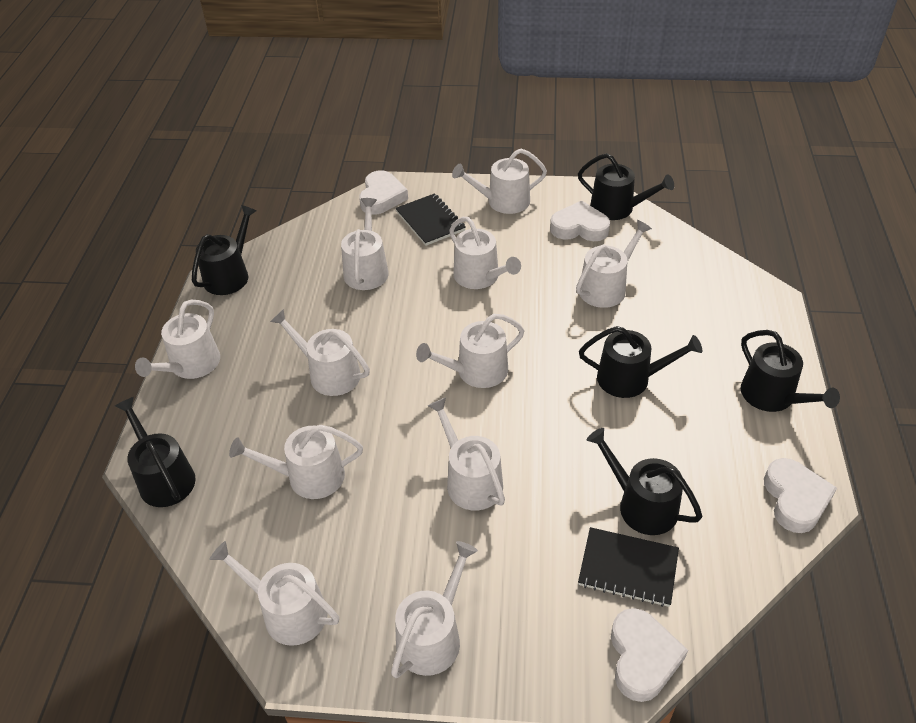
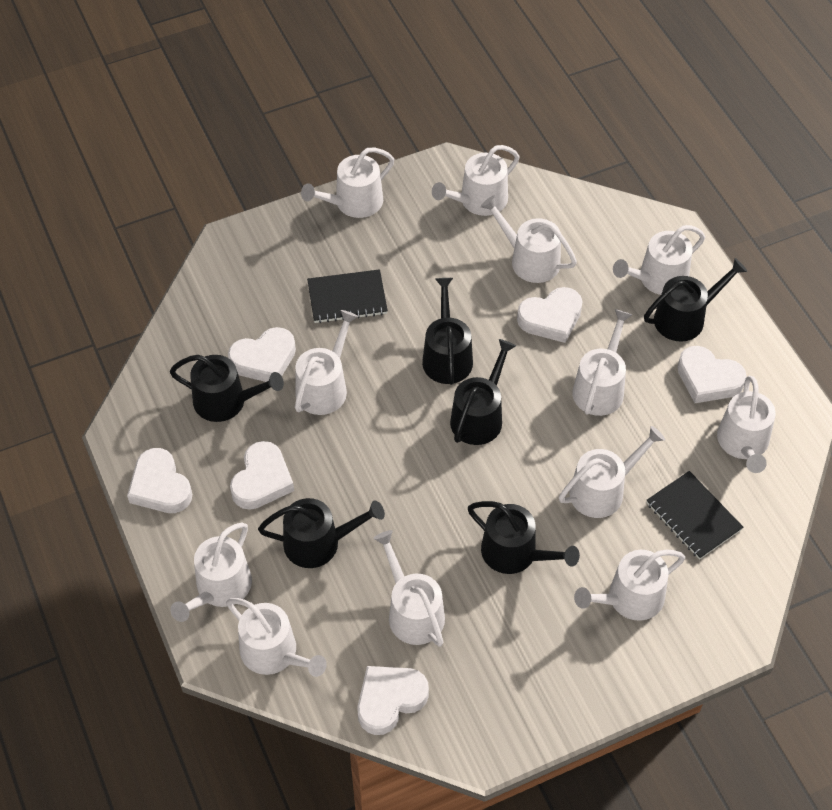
white heart: [359,170,408,215] [550,201,610,241] [611,608,688,702] [764,458,837,533] = 4 -> [127,448,192,513] [228,327,296,382] [230,441,294,510] [357,666,429,735] [517,287,583,343] [677,346,747,403] = 6
white watering can: [135,299,220,379] [209,541,339,646] [229,425,363,499] [270,309,370,396] [341,198,389,290] [391,541,478,678] [416,314,524,388] [428,397,505,511] [449,217,521,289] [452,149,547,214] [576,220,652,308] = 11 -> [170,522,252,622] [226,598,327,677] [295,310,358,415] [301,148,394,218] [373,530,445,647] [432,145,520,216] [481,196,577,283] [559,426,665,518] [572,309,632,416] [574,550,685,621] [613,225,705,295] [717,376,776,473] = 12

